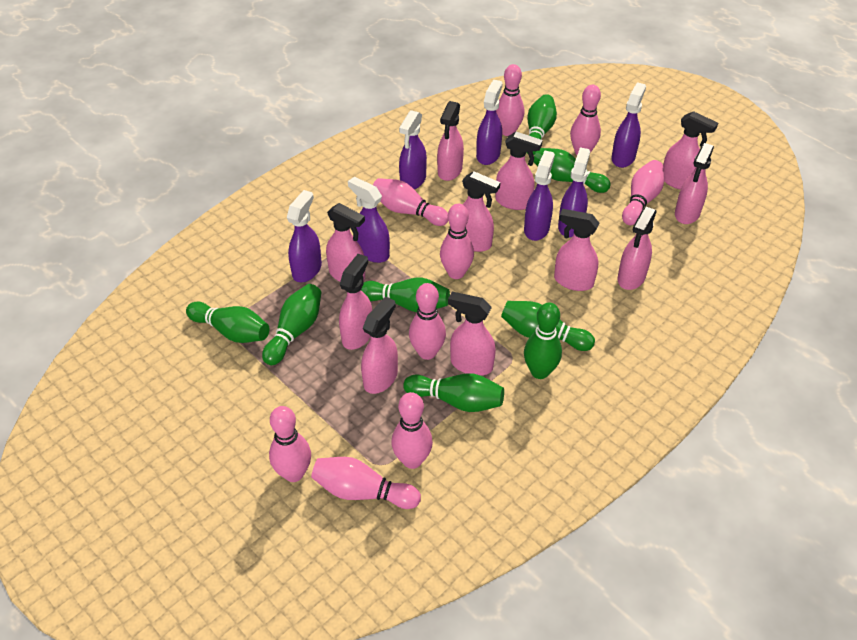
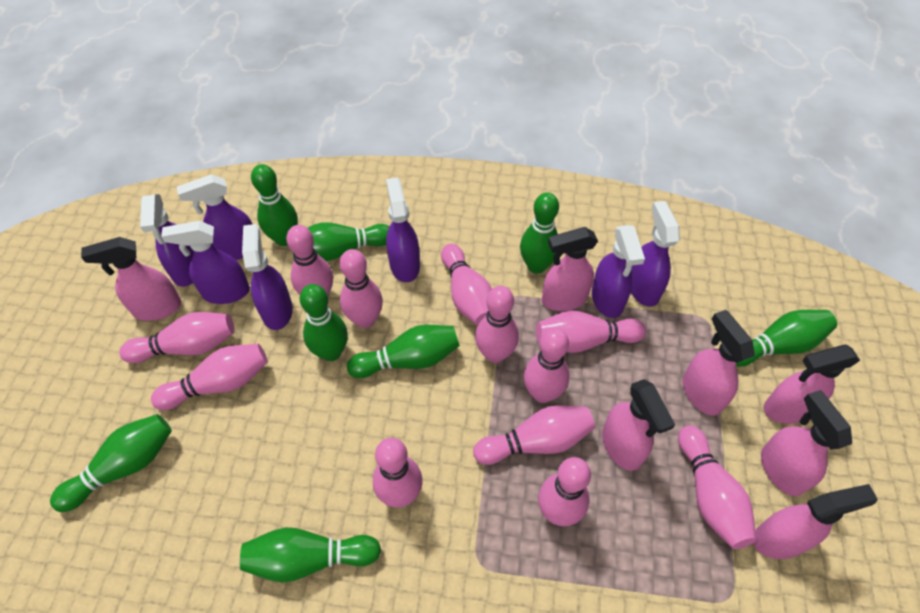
pink bowling pin: [269,406,311,482] [311,457,421,509] [373,178,448,226] [391,392,433,469] [409,283,446,360] [440,204,474,279] [496,64,524,136] [570,85,601,155] [622,160,664,225] = 9 -> [119,312,235,363] [151,344,268,410] [286,225,333,295] [339,249,383,328] [373,438,422,508] [441,244,492,326] [473,405,595,465] [475,286,519,363] [524,328,570,403] [536,311,646,353] [538,457,591,526] [678,425,756,549] = 12
pink spray bottle: [326,203,365,282] [339,254,372,350] [361,297,398,394] [437,101,464,181] [448,292,496,376] [462,171,500,252] [495,132,543,210] [554,209,599,291] [618,207,657,290] [663,111,718,190] [675,143,714,224] = 11 -> [81,237,181,321] [542,227,598,311] [602,379,675,471] [683,310,755,416] [753,484,878,559] [761,390,852,496] [764,344,860,424] = 7

